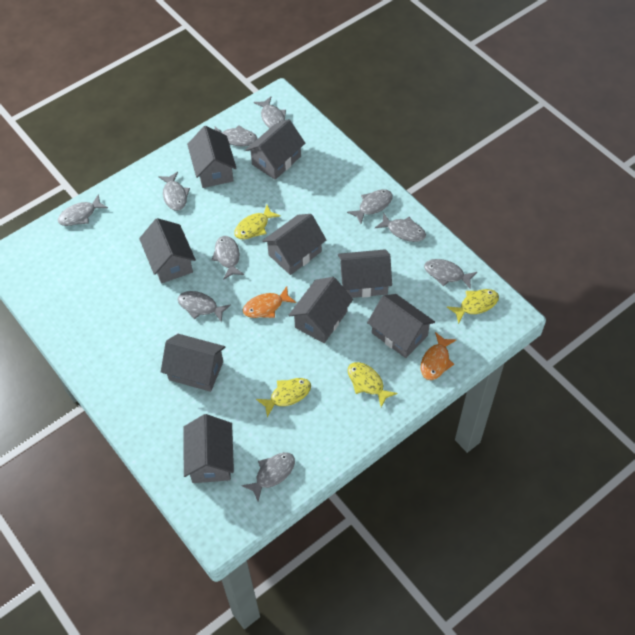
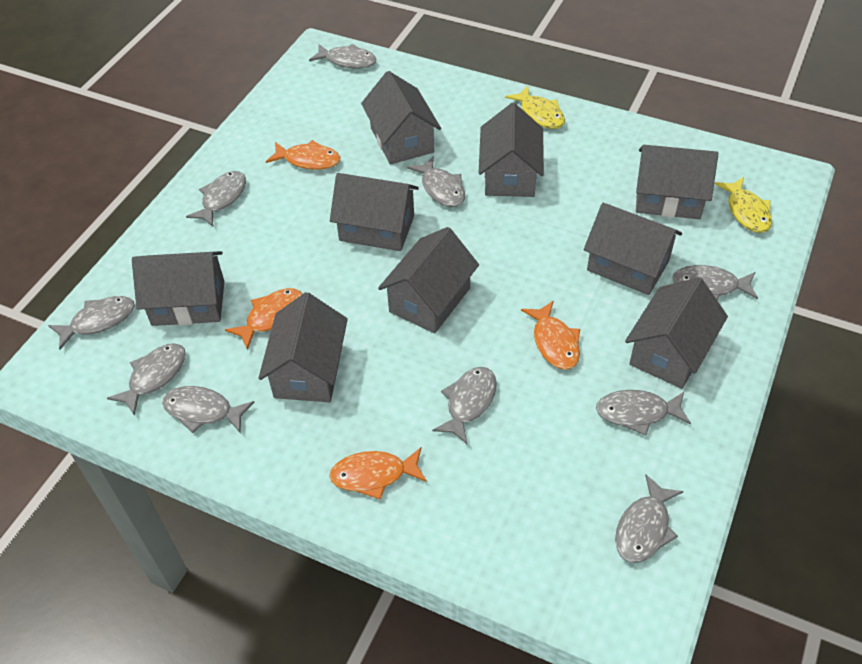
orange fish: [243,286,296,318] [421,332,456,380] = 2 -> [225,288,302,350] [266,140,340,170] [329,447,427,500] [521,301,580,370] = 4
yellow fish: [234,205,281,239] [256,378,311,417] [348,362,397,407] [447,289,499,324] = 4 -> [505,86,565,129] [715,177,772,233] = 2

